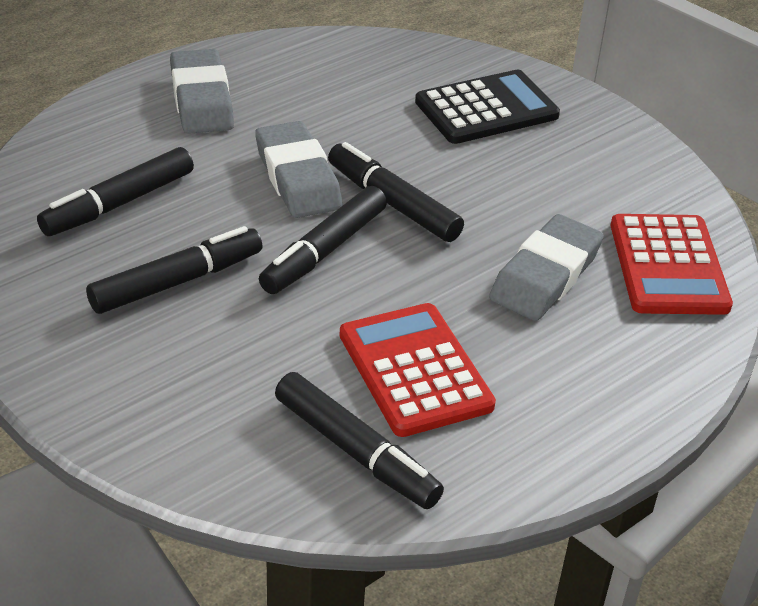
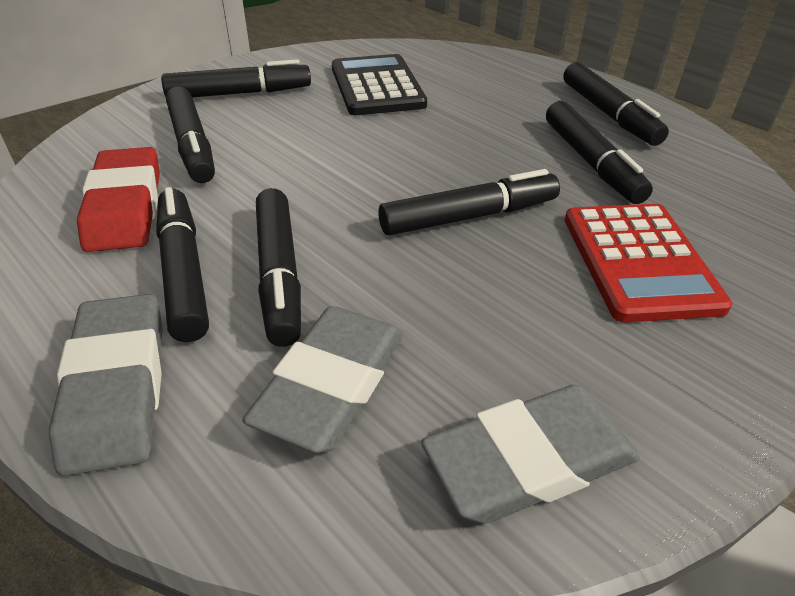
black marker: [37,147,194,236] [86,226,262,314] [259,186,387,294] [275,372,444,509] [328,142,464,242] = 5 -> [156,187,209,342] [161,59,311,97] [166,87,215,183] [256,188,301,347] [378,169,560,235] [546,101,653,204] [563,62,669,146] = 7
red calculator: [340,303,496,437] [611,214,733,315] = 2 -> [565,204,733,323] = 1
red eraser: none = 0 -> [77,147,160,252] = 1

